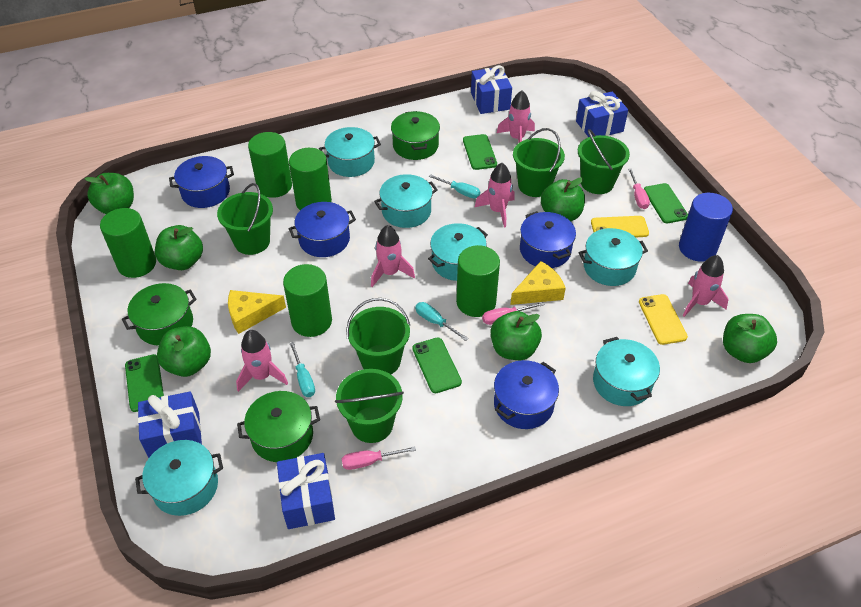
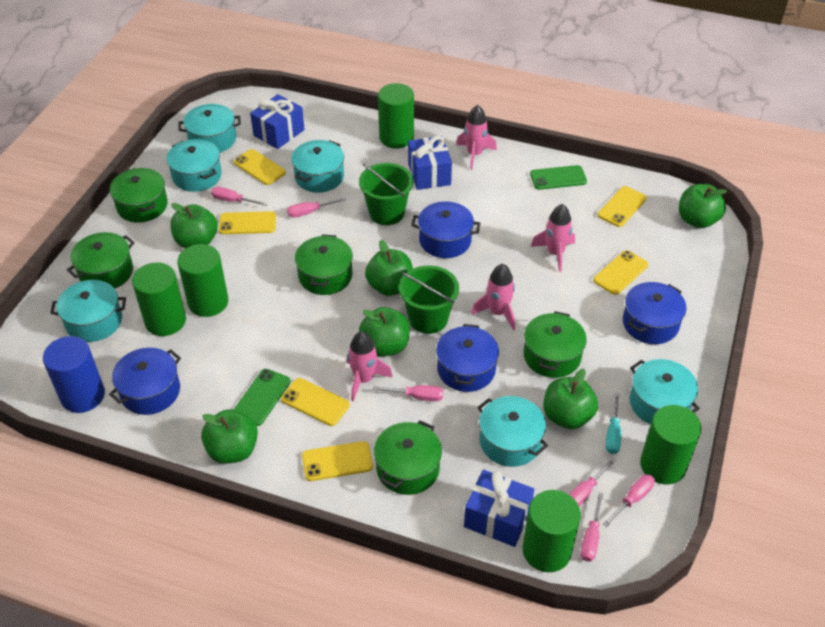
blue gift: [138,391,202,458] [277,453,335,529] [471,65,512,114] [576,91,628,137] = 4 -> [250,94,305,149] [408,136,452,190] [464,469,534,547] = 3
green bucket: [217,183,273,255] [335,369,404,443] [346,298,410,374] [513,128,565,197] [578,129,630,194] = 5 -> [359,163,413,225] [399,265,459,334] = 2
green phone: [125,354,164,412] [412,337,462,393] [463,134,497,170] [644,183,688,223] = 4 -> [234,369,290,426] [530,165,587,190] = 2
green pot: [122,283,197,346] [237,391,320,462] [391,111,440,160] = 3 -> [67,232,135,288] [110,168,168,223] [295,234,353,295] [374,420,442,495] [523,311,587,378] = 5
pink rocket: [236,330,288,392] [371,225,415,287] [475,163,515,228] [497,90,535,143] [683,255,728,317] = 5 -> [347,331,393,401] [456,105,497,170] [471,264,515,331] [531,204,575,272] = 4
pink screwdriver: [342,446,416,470] [482,302,545,325] [628,168,650,209] = 3 -> [211,187,268,206] [287,198,346,217] [373,385,443,401] [569,457,616,507] [580,492,604,562] [603,474,655,527] = 6
turquoise screwdriver: [289,342,315,397] [415,302,468,341] [428,174,480,198] = 3 -> [606,393,621,454] = 1
yellow cheese: [228,290,286,334] [510,261,566,305] = 2 -> none = 0
yellow phone: [591,216,649,237] [639,294,688,345] = 2 -> [219,211,276,234] [233,149,286,185] [281,378,350,426] [302,441,373,481] [593,250,648,295] [598,186,647,227] = 6

